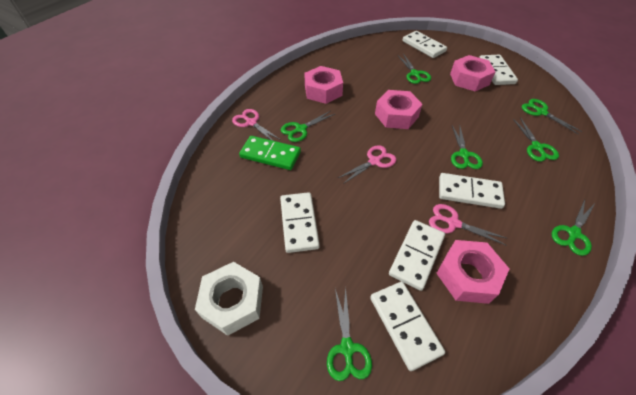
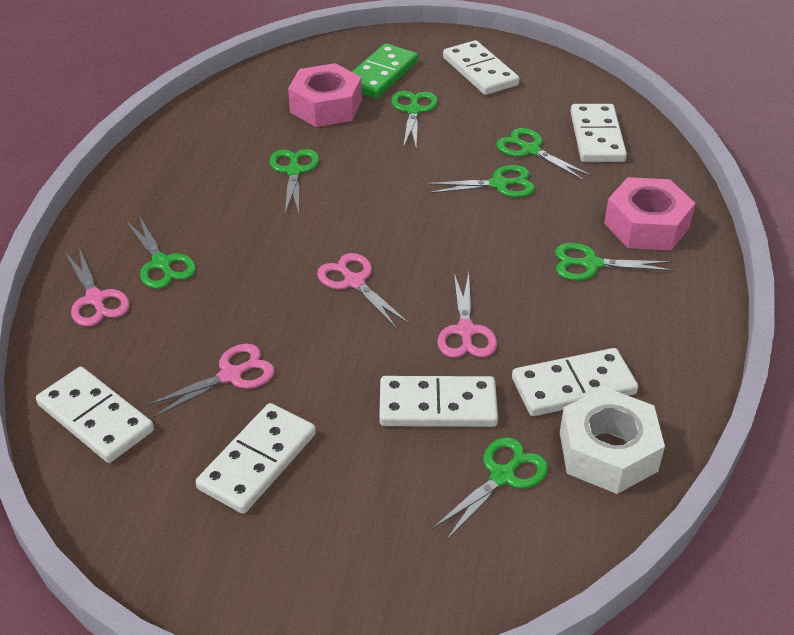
pink nut: [304,66,343,104] [375,90,422,129] [436,240,509,304] [450,55,495,91] = 4 -> [288,63,362,127] [604,177,695,251] = 2
pink scissors: [232,109,281,141] [338,145,396,184] [429,204,508,246] = 3 -> [65,247,130,327] [145,344,275,418] [317,253,409,329] [437,273,497,358] = 4

